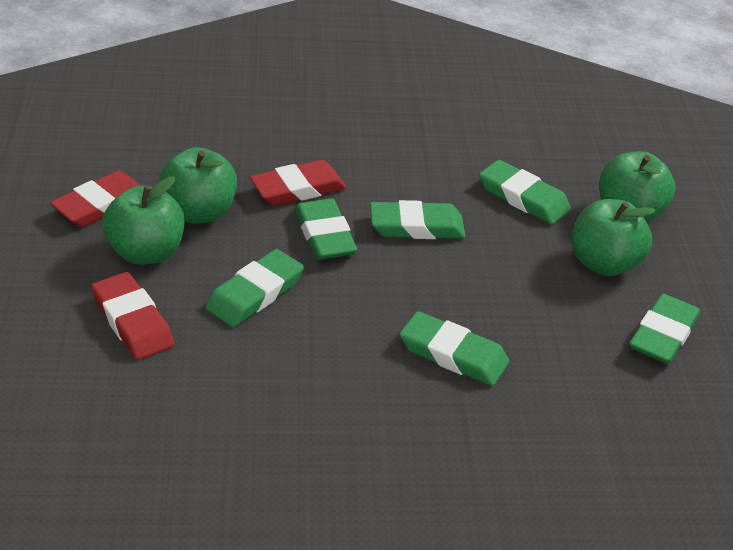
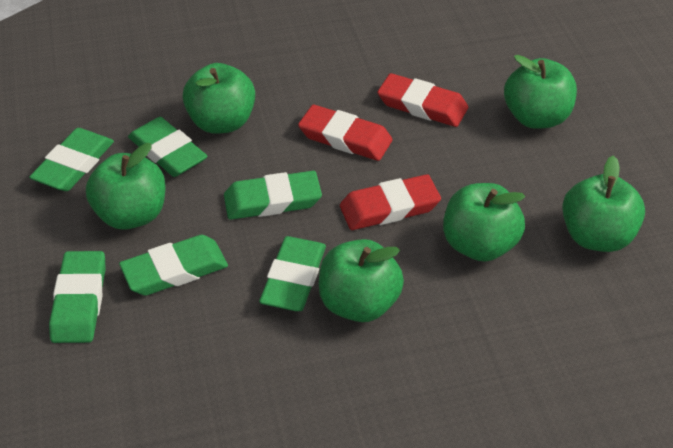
green apple: [102,177,184,265] [159,147,237,223] [571,199,656,276] [599,151,676,222] = 4 -> [86,143,165,230] [183,63,255,134] [319,239,404,322] [443,183,525,262] [504,55,577,129] [562,156,645,252] = 6

